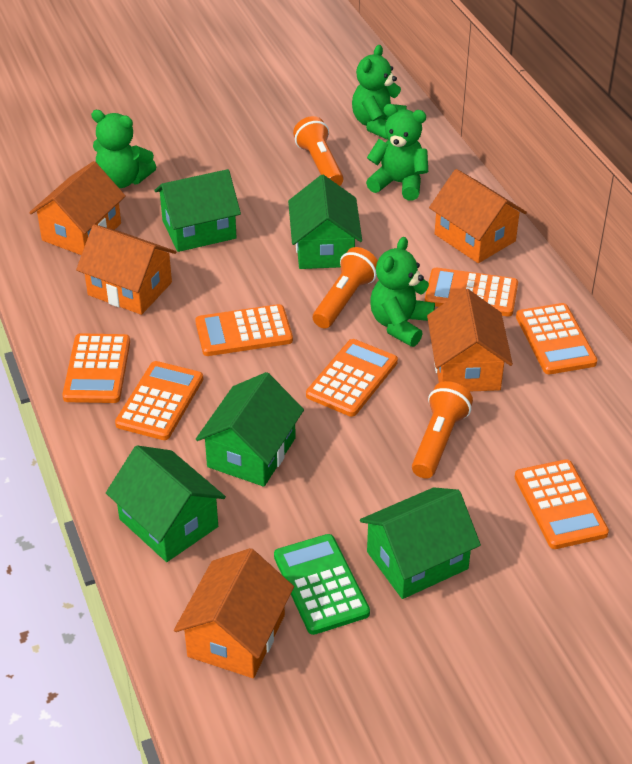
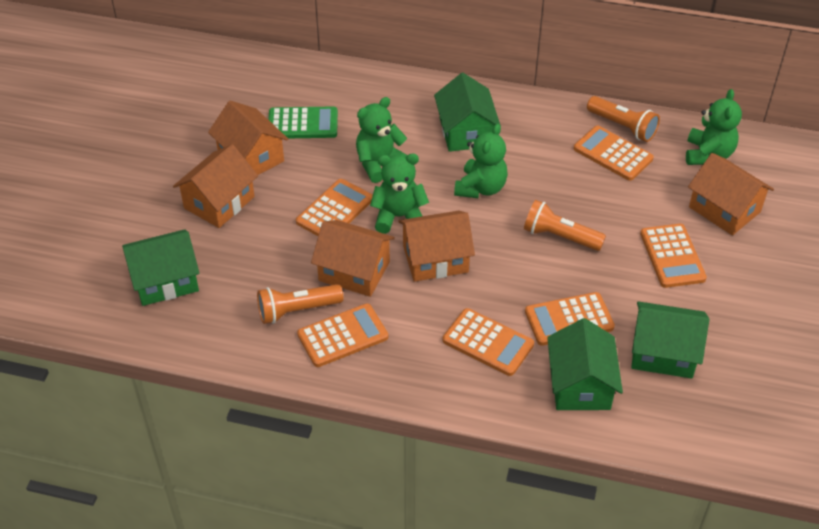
green house: [106,445,226,562] [154,169,241,252] [196,372,304,487] [288,175,362,269] [360,487,481,599] = 5 -> [122,229,200,306] [434,73,501,152] [547,318,623,410] [631,301,709,378] = 4
orange calculator: [62,333,130,403] [115,361,203,440] [195,304,293,356] [306,339,398,417] [425,268,518,316] [515,459,609,549] [516,303,597,374] = 7 -> [296,179,373,236] [297,303,388,367] [443,308,534,376] [525,292,615,346] [574,126,654,181] [640,224,707,288] = 6

